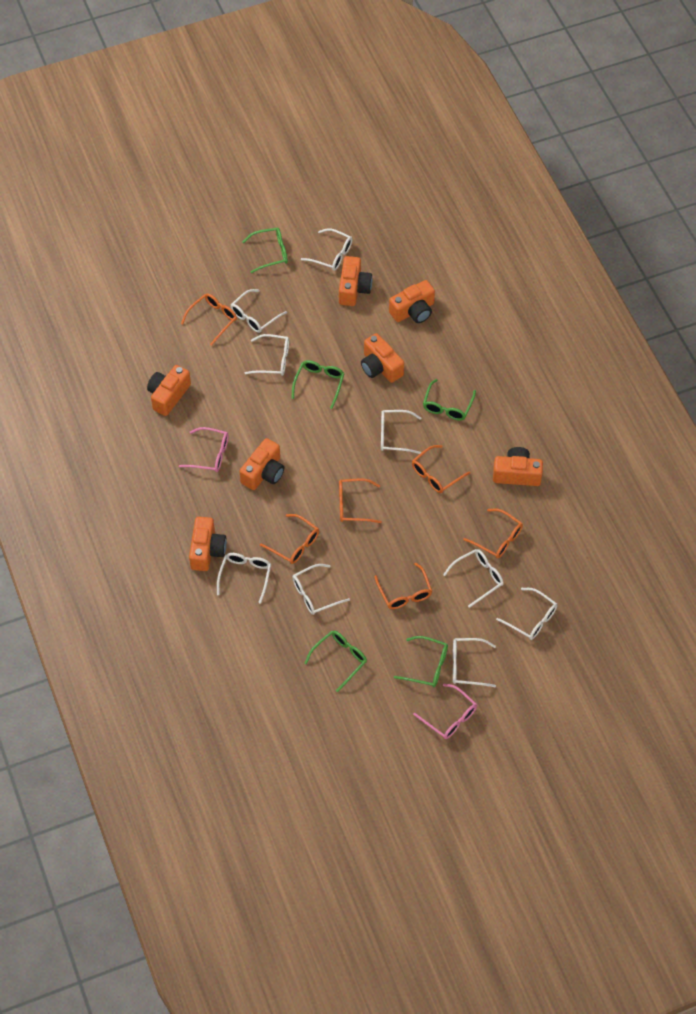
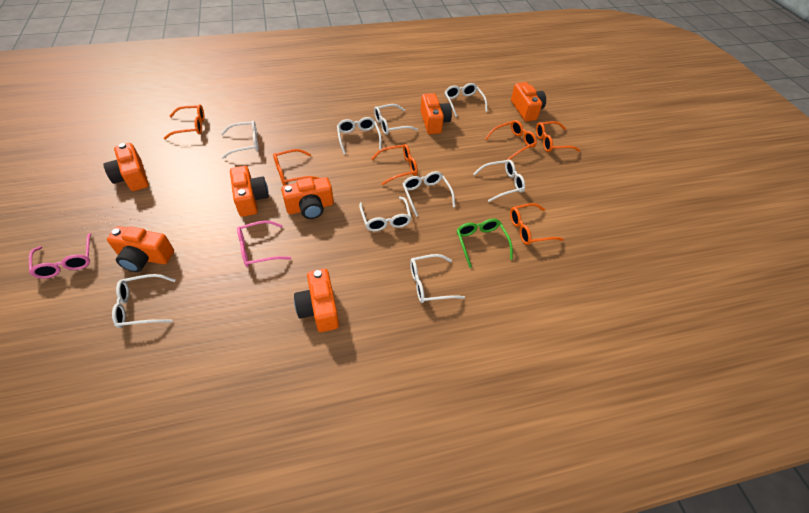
green glasses: [242,228,288,273] [291,360,345,409] [304,631,367,692] [394,636,448,687] [423,379,476,420] = 5 -> [457,219,513,268] = 1

